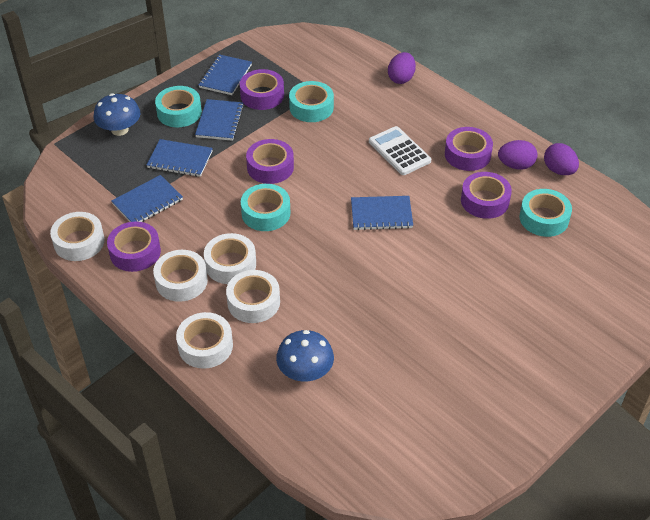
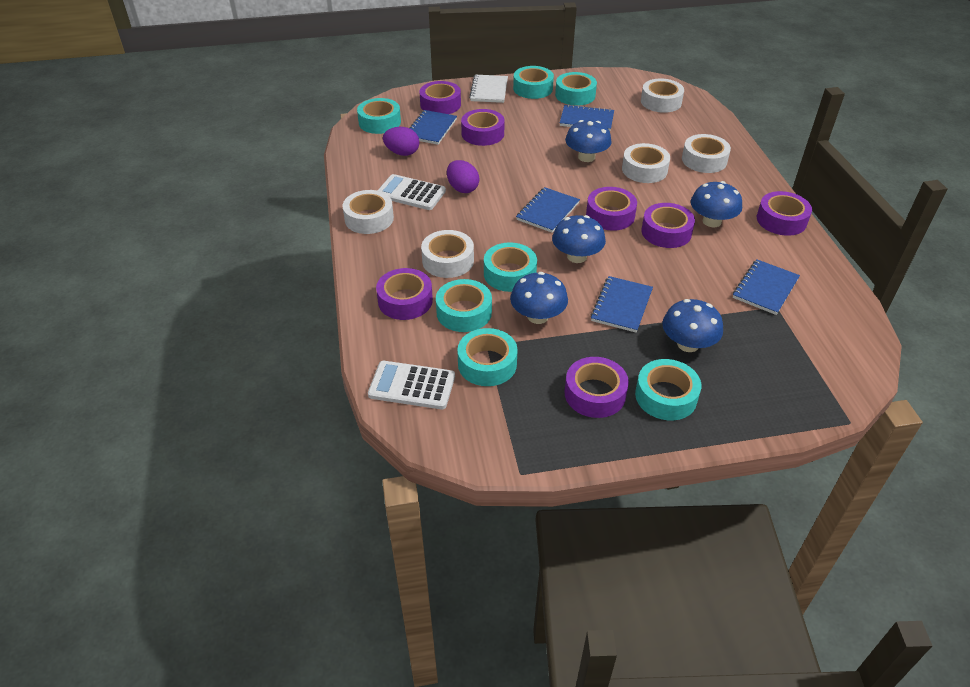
blue mushroom: [94,93,140,136] [276,330,334,381] = 2 -> [510,272,568,324] [552,215,606,263] [565,120,612,162] [662,299,723,352] [691,181,742,227] = 5
purple egg: [388,52,416,84] [498,140,538,170] [544,143,579,175] = 3 -> [383,127,419,156] [447,160,479,193] = 2
purple tape: [107,221,161,272] [240,69,284,110] [246,139,294,184] [445,127,493,171] [461,172,512,219] = 5 -> [376,268,433,320] [419,81,461,114] [461,109,505,146] [565,357,629,418] [586,187,637,231] [641,203,695,248] [757,191,812,236] = 7
turquoise tape: [155,86,202,127] [241,184,290,231] [289,81,334,122] [519,189,572,237] = 4 -> [357,98,401,134] [436,279,492,332] [457,328,518,386] [484,242,537,292] [513,66,554,99] [555,72,597,106] [635,359,701,420] = 7
white calculator: [369,126,431,175] = 1 -> [368,361,455,409] [377,174,446,210] = 2
white notebook: none = 0 -> [469,75,508,103] = 1

